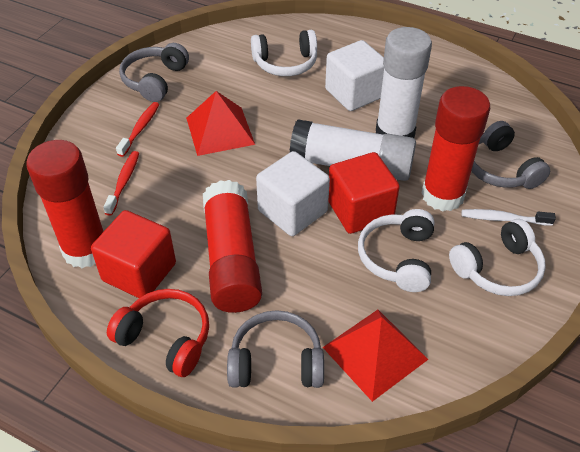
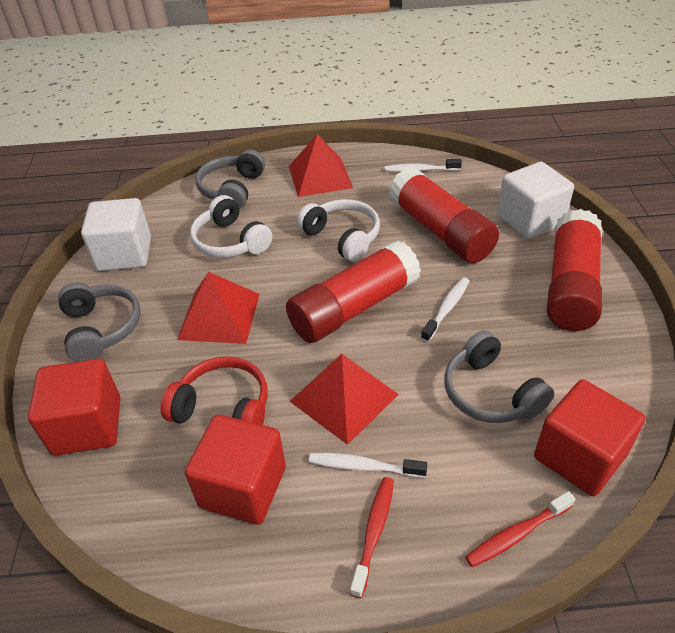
red cube: [91,210,176,298] [328,152,400,234] = 2 -> [28,359,120,455] [185,415,286,525] [534,379,646,496] = 3
red pyramid: [186,91,255,156] [323,310,429,402] = 2 -> [177,272,260,344] [289,134,353,197] [290,354,399,445] = 3
white glue stick: [290,119,416,181] [376,27,432,138] = 2 -> none = 0
white headphones: [251,30,317,76] [358,209,435,292] [449,219,546,296] = 3 -> [190,195,272,258] [297,199,380,262] = 2
white toothbrush: [462,209,556,226] = 1 -> [309,453,427,478] [384,159,462,172] [421,277,469,342] = 3

